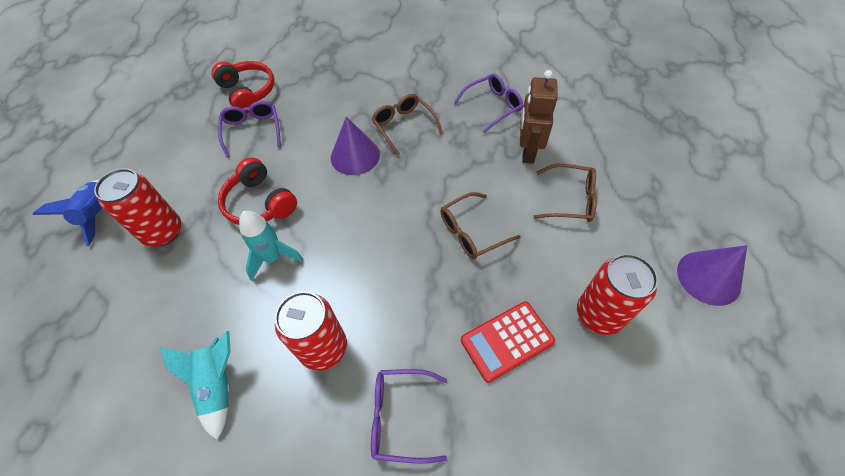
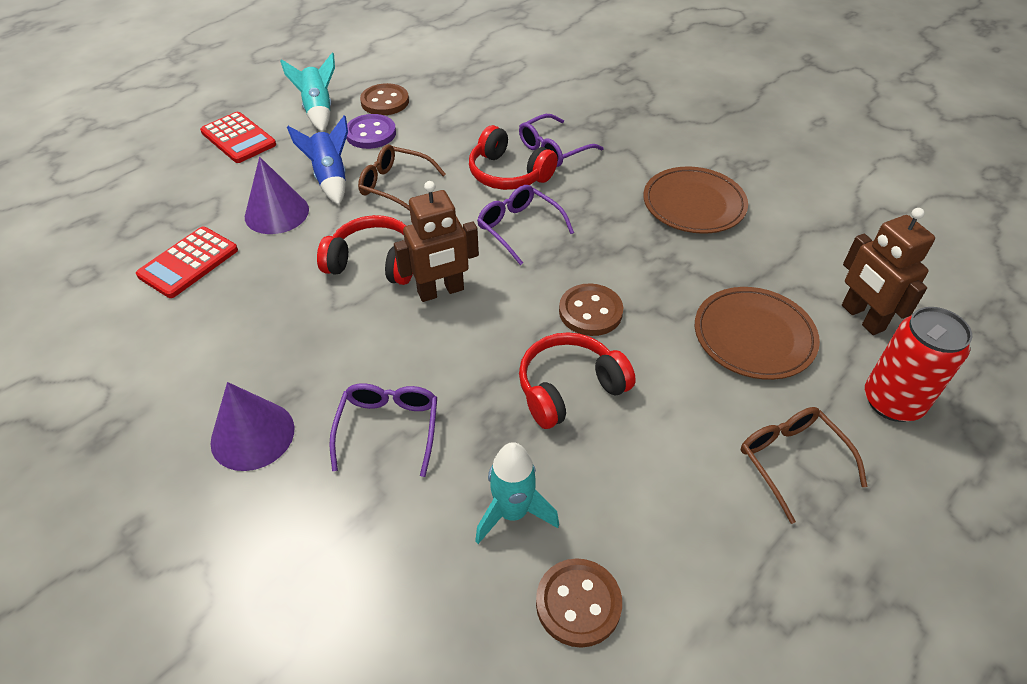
brown button: none = 0 -> [360,83,409,115] [536,558,622,648] [559,283,623,336] = 3
brown glasses: [372,94,443,156] [440,192,521,259] [533,164,597,222] = 3 -> [358,144,446,211] [741,407,868,524] = 2
brown plate: none = 0 -> [643,166,748,234] [695,287,820,380] = 2
brown robot: [520,70,558,164] = 1 -> [394,181,479,302] [842,208,935,335] = 2
purple button: none = 0 -> [346,114,396,149] = 1
red calculator: [461,301,555,382] = 1 -> [136,227,238,298] [200,112,276,163] = 2
red can: [94,168,181,247] [275,291,347,371] [577,254,658,335] = 3 -> [865,307,972,422] = 1
red headphones: [211,61,275,113] [218,157,297,225] = 2 -> [317,215,413,285] [469,125,558,190] [519,332,636,429] = 3

